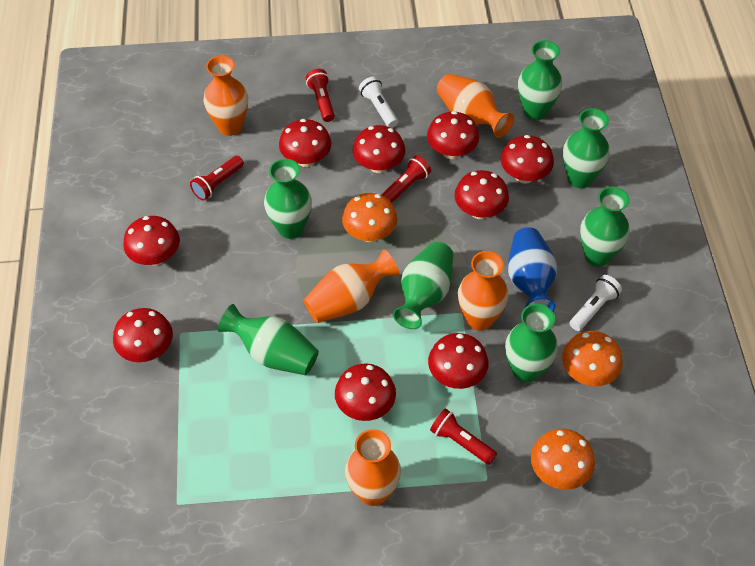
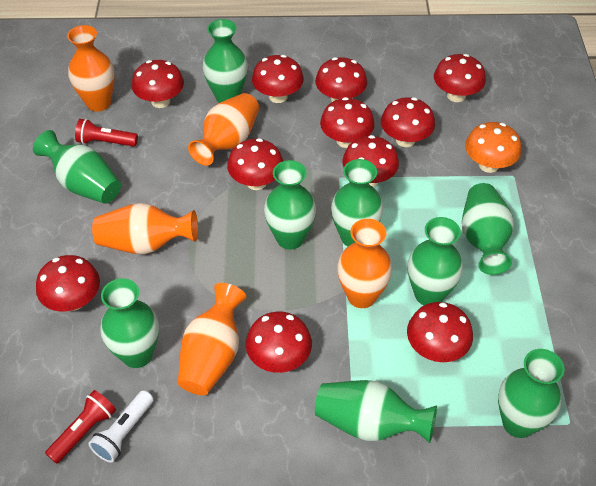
blue vase: [508,227,557,311] = 1 -> none = 0
green vase: [218,304,319,375] [264,159,312,239] [393,242,453,329] [505,304,558,383] [518,40,562,120] [563,108,610,189] [580,187,630,267] = 7 -> [33,130,121,204] [100,278,159,368] [203,19,248,103] [264,160,316,250] [315,380,437,443] [331,159,383,246] [408,217,463,305] [462,183,514,275] [498,349,564,438] = 9
orange mushroom: [342,193,397,242] [531,429,595,490] [562,331,623,386] = 3 -> [465,122,522,173] = 1
red flashlight: [190,156,244,200] [306,69,335,122] [381,155,431,203] [430,409,497,465] = 4 -> [45,390,116,464] [75,119,138,147] = 2
red mushroom: [113,308,173,362] [123,216,180,266] [279,119,331,167] [335,363,396,421] [353,125,405,173] [427,111,479,159] [428,333,488,389] [454,170,509,219] [501,135,554,184] = 9 -> [36,255,100,311] [132,60,184,108] [227,138,283,190] [246,312,312,373] [252,55,304,103] [315,57,367,102] [320,97,375,148] [342,135,399,187] [381,97,435,147] [407,302,473,362] [434,54,486,102] = 11
white flashlight: [359,77,398,128] [570,275,622,331] = 2 -> [89,390,154,463] = 1

